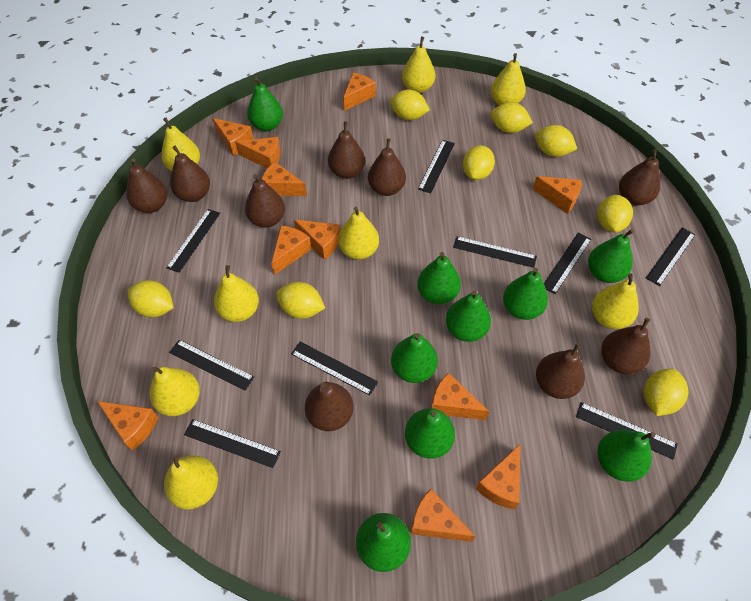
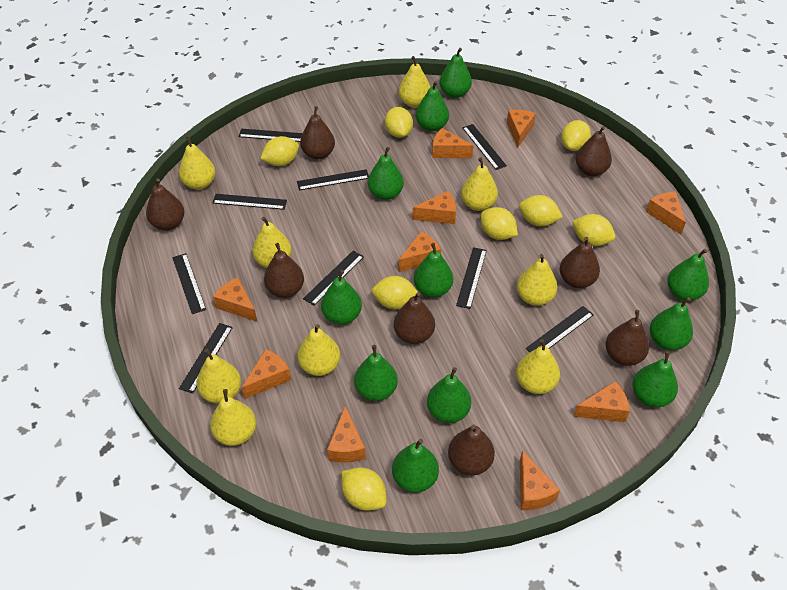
brown pear: [126,158,167,213] [170,145,210,202] [245,174,285,228] [305,382,354,431] [328,121,365,179] [368,139,406,196] [536,343,585,399] [601,318,651,374] [619,149,660,205] = 9 -> [146,178,185,231] [264,243,304,298] [300,106,335,159] [394,292,435,344] [448,424,495,476] [560,237,600,288] [576,126,612,177] [606,310,649,366] = 8
green pear: [247,77,283,131] [356,513,411,572] [391,333,438,383] [405,408,455,459] [417,252,461,304] [446,290,491,342] [503,268,548,320] [588,229,634,283] [598,430,655,482] = 9 -> [321,270,362,325] [354,345,398,401] [368,147,404,200] [392,439,439,493] [414,243,453,298] [416,81,449,131] [427,367,471,423] [439,48,472,98] [632,351,678,407] [650,297,693,351] [667,249,709,301] = 11
orange cheese: [97,401,159,451] [212,118,254,156] [236,137,280,168] [262,162,307,196] [271,225,311,275] [294,220,341,260] [343,73,376,111] [411,489,476,542] [431,372,489,420] [476,444,520,509] [533,176,582,214] = 11 -> [213,277,257,322] [242,349,291,399] [327,406,366,463] [399,231,441,272] [413,191,456,224] [432,128,473,158] [507,110,536,148] [520,450,560,510] [574,381,630,422] [646,191,686,234] = 10
yellow pear: [150,367,200,416] [161,117,200,171] [164,455,218,510] [214,265,259,322] [338,207,379,260] [402,36,435,93] [491,53,526,105] [592,274,639,329] = 8 -> [179,136,215,190] [197,349,241,403] [210,389,256,446] [252,217,292,268] [297,324,340,376] [399,56,430,108] [461,158,498,211] [516,339,560,394] [517,254,557,306] = 9

